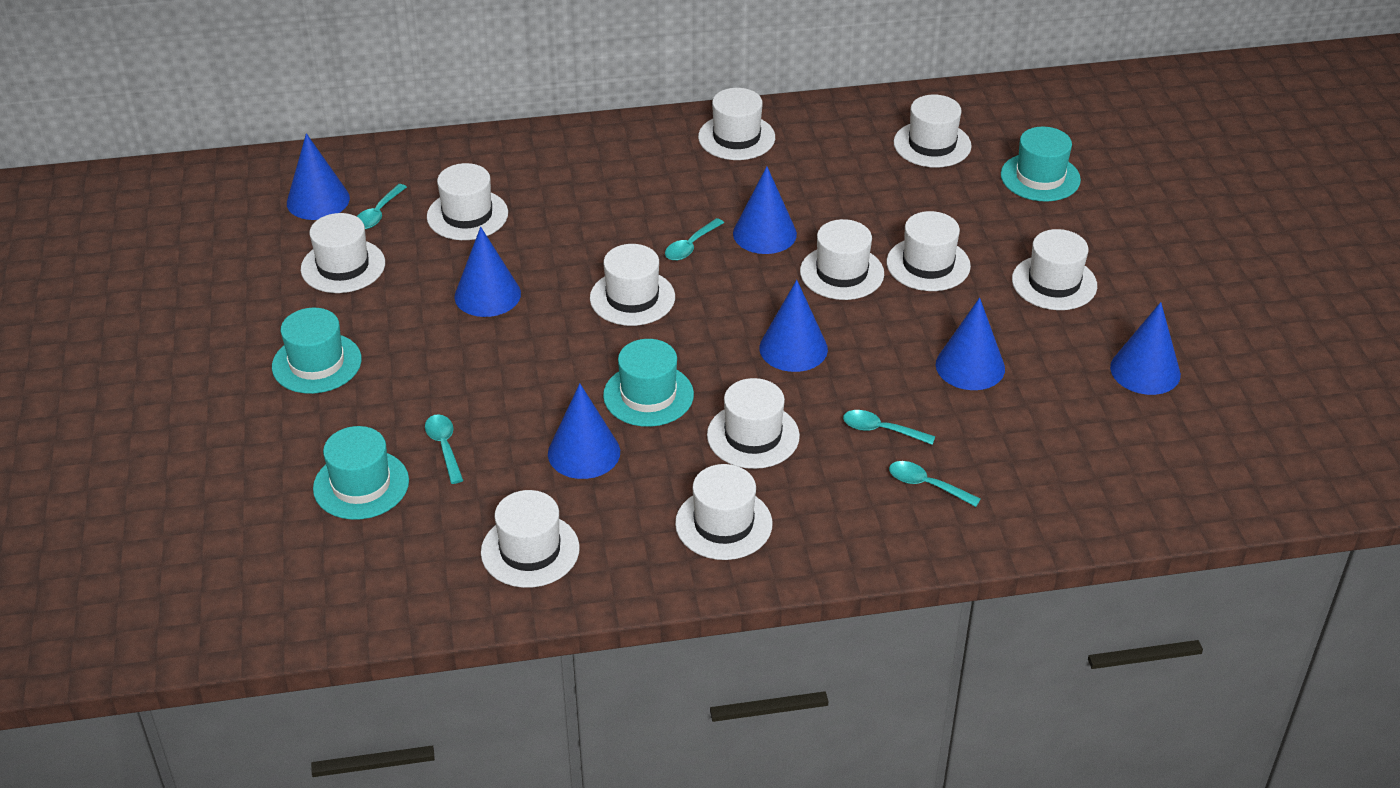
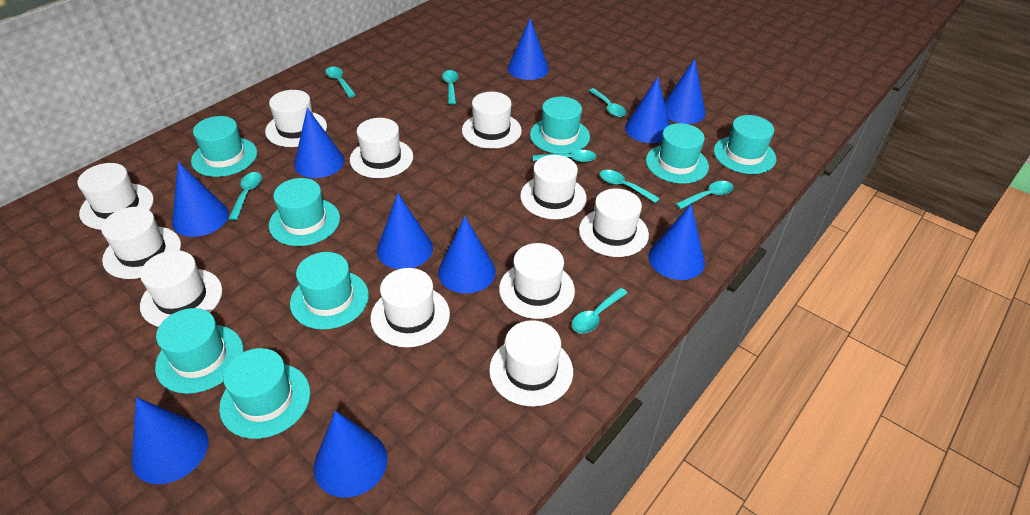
blue cone: [287,133,350,220] [454,227,521,317] [548,383,620,479] [733,166,797,254] [759,280,828,372] [936,298,1005,390] [1110,302,1181,395] = 7 -> [132,397,209,484] [172,162,229,237] [294,108,344,178] [314,411,387,498] [377,193,433,269] [438,216,496,293] [508,18,549,80] [625,77,670,143] [648,204,705,280] [664,59,706,124] = 10
turquoise hat: [272,308,362,394] [313,426,409,520] [603,339,694,427] [1001,127,1081,202] = 4 -> [155,308,244,394] [191,116,257,177] [219,348,310,439] [269,178,340,246] [290,252,369,330] [530,97,590,154] [646,123,709,184] [714,115,776,174] = 8
turquoise spoon: [357,184,407,229] [425,414,464,484] [665,218,724,261] [843,410,935,445] [889,461,981,507] = 5 -> [229,172,262,220] [325,67,356,98] [442,70,459,105] [533,150,596,162] [572,288,627,334] [589,88,626,117] [600,170,660,203] [676,181,733,209] = 8

